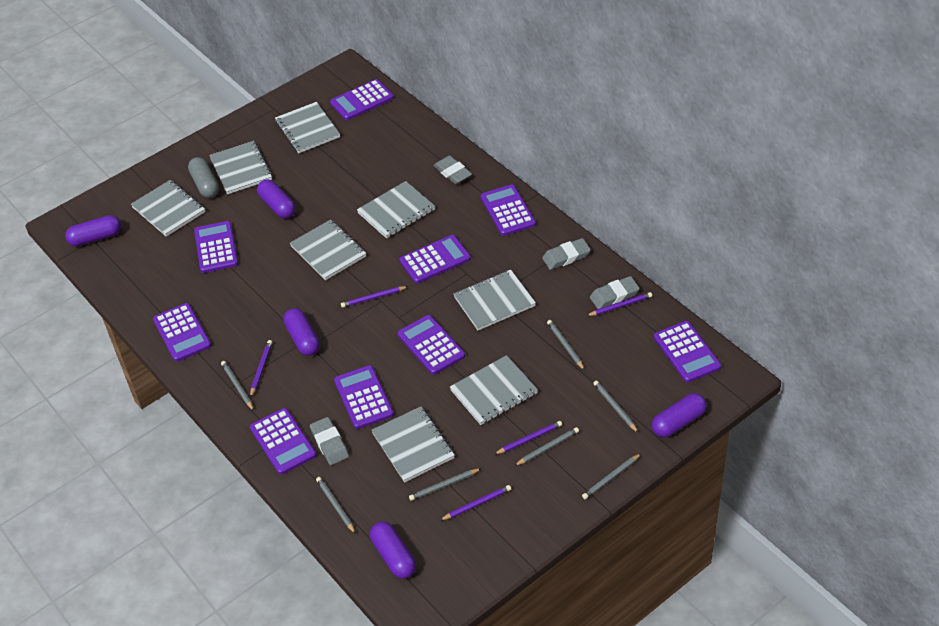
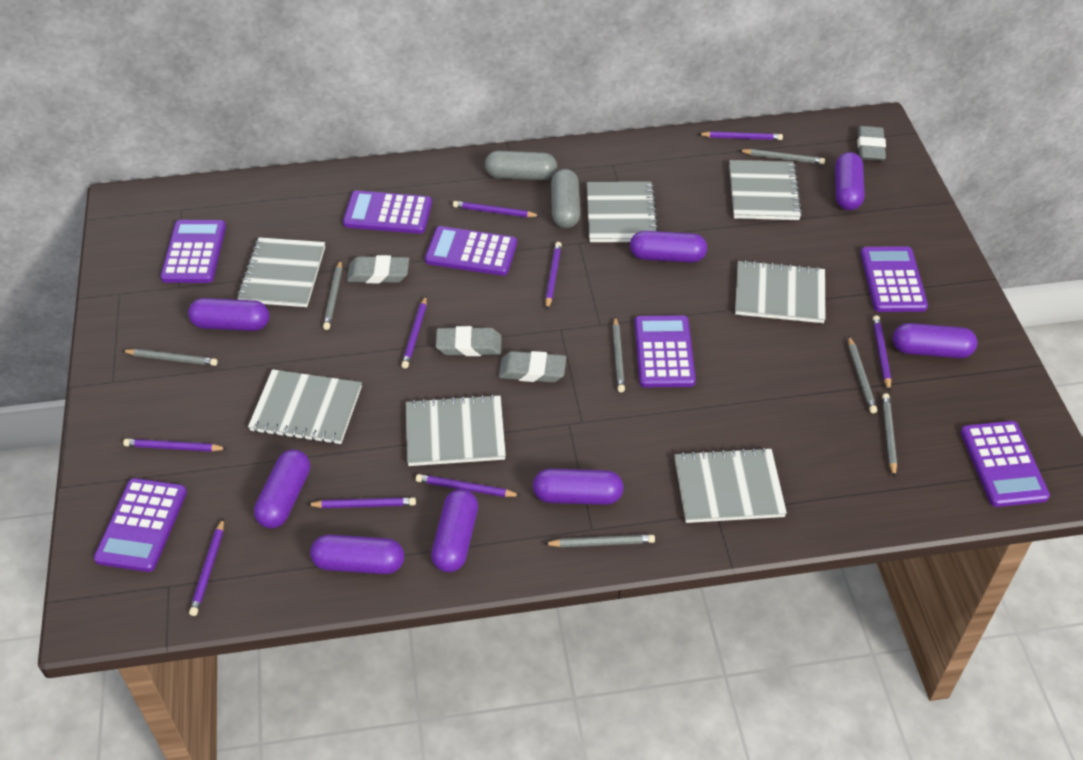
grey capsule: [188,157,219,198] = 1 -> [485,151,557,180] [551,169,580,228] = 2
grey notebook: [131,180,205,237] [209,141,272,194] [275,102,340,153] [290,220,367,280] [357,181,435,238] [371,407,455,482] [450,355,538,425] [454,270,536,330] = 8 -> [237,237,325,307] [248,369,362,444] [406,394,506,466] [587,182,658,242] [675,447,787,523] [729,160,802,220] [735,260,825,323] = 7
purple calculator: [153,303,211,362] [194,221,238,273] [250,408,317,475] [330,79,394,120] [334,365,394,429] [398,315,465,375] [399,235,471,284] [481,184,536,236] [654,321,721,382] = 9 -> [94,478,187,572] [160,220,226,283] [343,190,432,234] [425,226,517,276] [634,315,696,387] [860,246,928,312] [960,421,1050,507] = 7
purple capsule: [65,215,121,246] [257,179,296,219] [283,308,320,356] [370,522,416,579] [652,393,707,437] = 5 -> [188,298,269,331] [254,449,310,529] [310,534,404,574] [431,489,478,572] [533,469,623,505] [630,231,707,263] [835,152,864,210] [893,323,977,358] = 8
purple pencil: [250,340,272,398] [341,286,409,308] [439,485,511,521] [494,421,562,455] [587,292,652,316] = 5 -> [123,439,228,452] [189,518,224,616] [306,497,416,508] [401,296,427,369] [416,474,521,497] [453,201,540,217] [545,242,562,309] [699,131,783,140] [873,315,891,392] = 9

